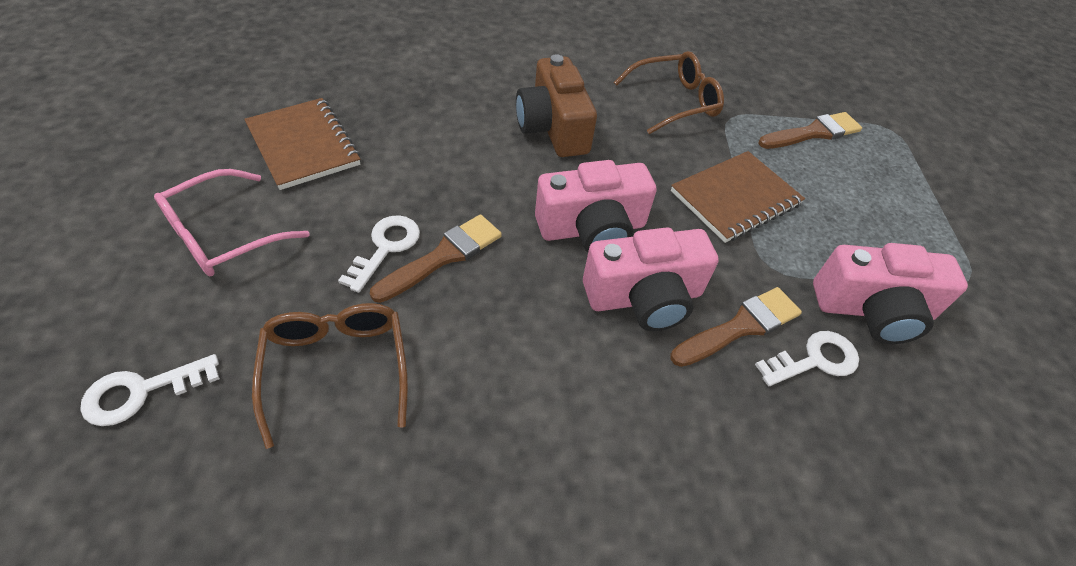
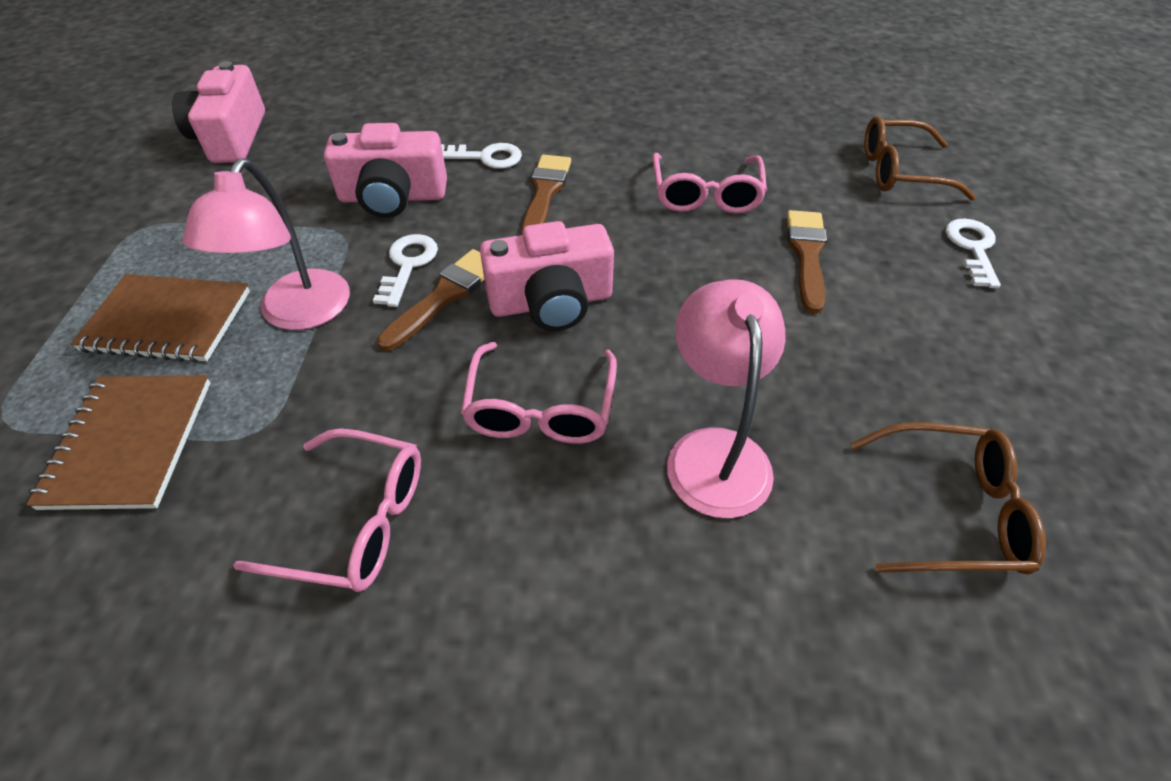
brown camera: [516,54,597,157] = 1 -> none = 0
pink glasses: [154,169,309,276] = 1 -> [233,428,421,592] [461,342,617,444] [653,153,767,213] = 3
pink lamp: none = 0 -> [182,158,350,330] [667,279,786,518] = 2

